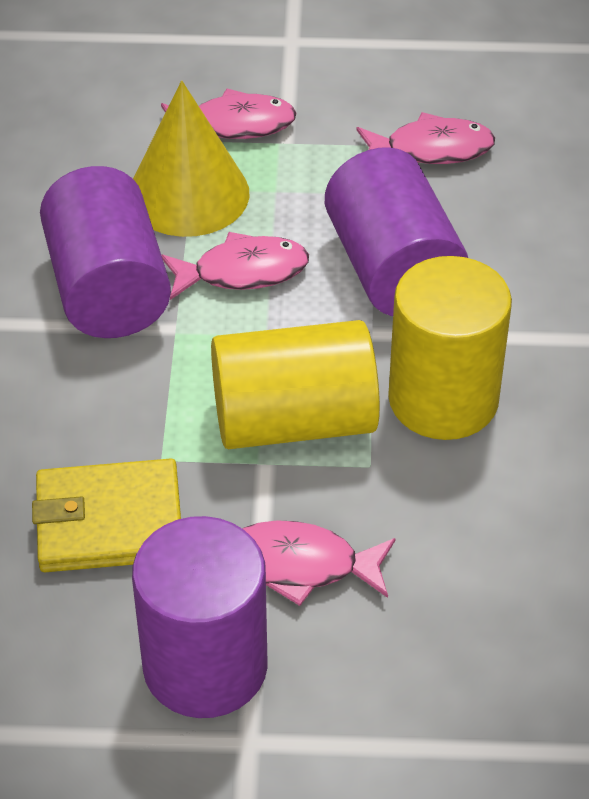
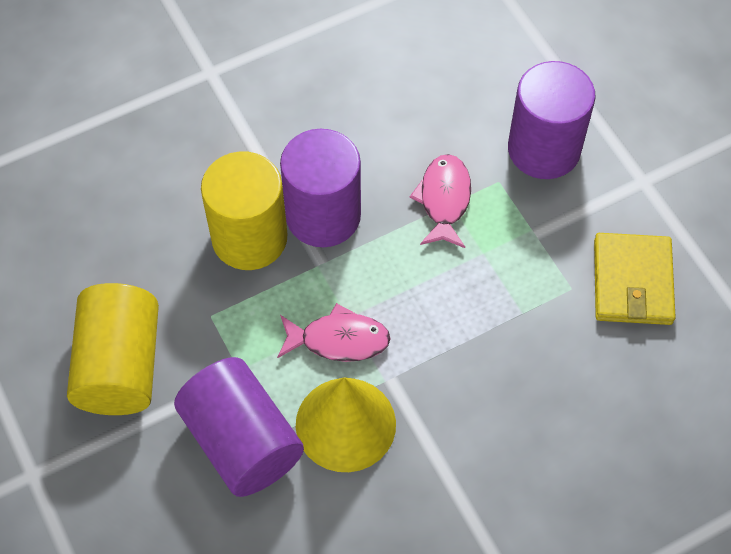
pink fish: [161,88,296,139] [161,232,309,300] [242,520,396,606] [356,112,495,164] = 4 -> [277,303,391,362] [410,154,471,248] = 2

